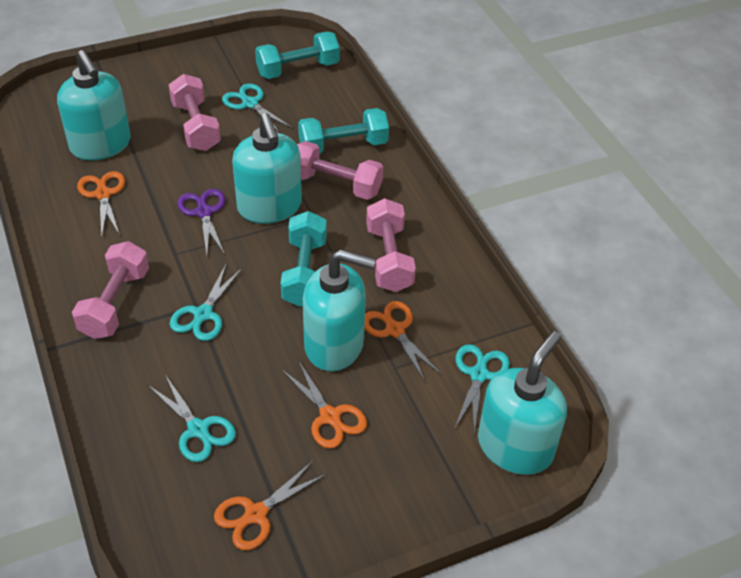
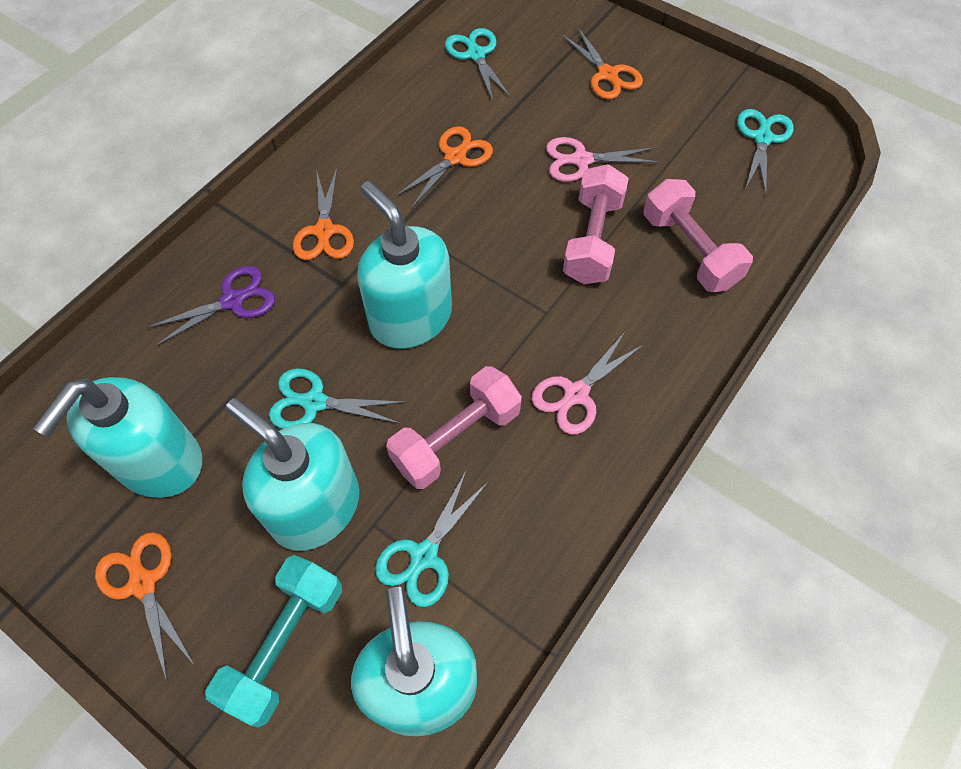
pink dumbbell: [72,241,149,339] [169,74,221,151] [297,141,383,200] [366,198,416,292] = 4 -> [386,366,522,489] [563,164,629,284] [643,179,753,292] = 3
pink scissors: none = 0 -> [532,332,643,435] [546,137,659,182] = 2
turquoise dumbbell: [255,31,340,79] [281,211,327,307] [298,108,389,154] = 3 -> [205,555,342,728] = 1

